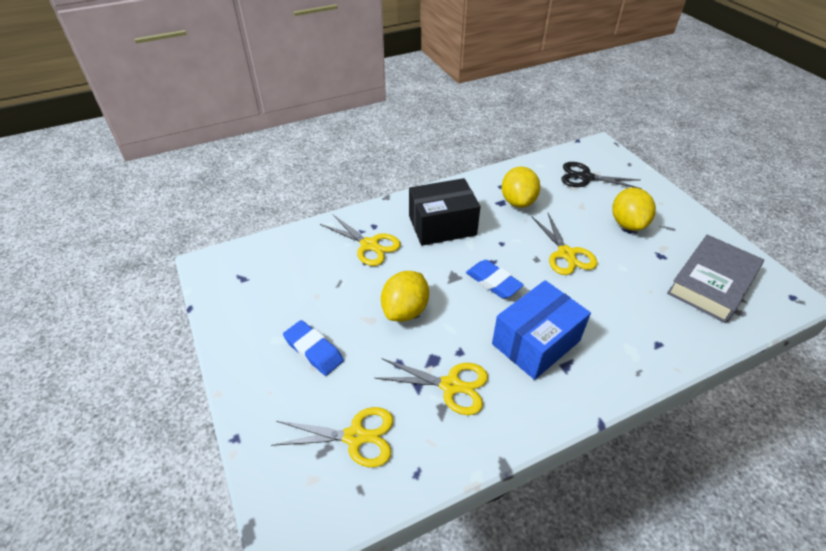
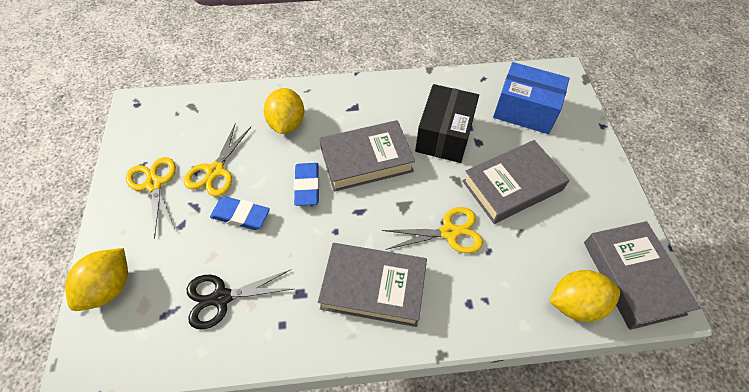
grey book: [667,235,764,323] = 1 -> [318,243,427,327] [319,120,415,192] [462,140,569,224] [584,221,700,330] = 4
yellow scissors: [271,407,393,467] [320,215,401,266] [375,358,488,415] [531,213,597,275] = 4 -> [126,157,176,239] [184,123,251,197] [382,207,483,253] = 3

